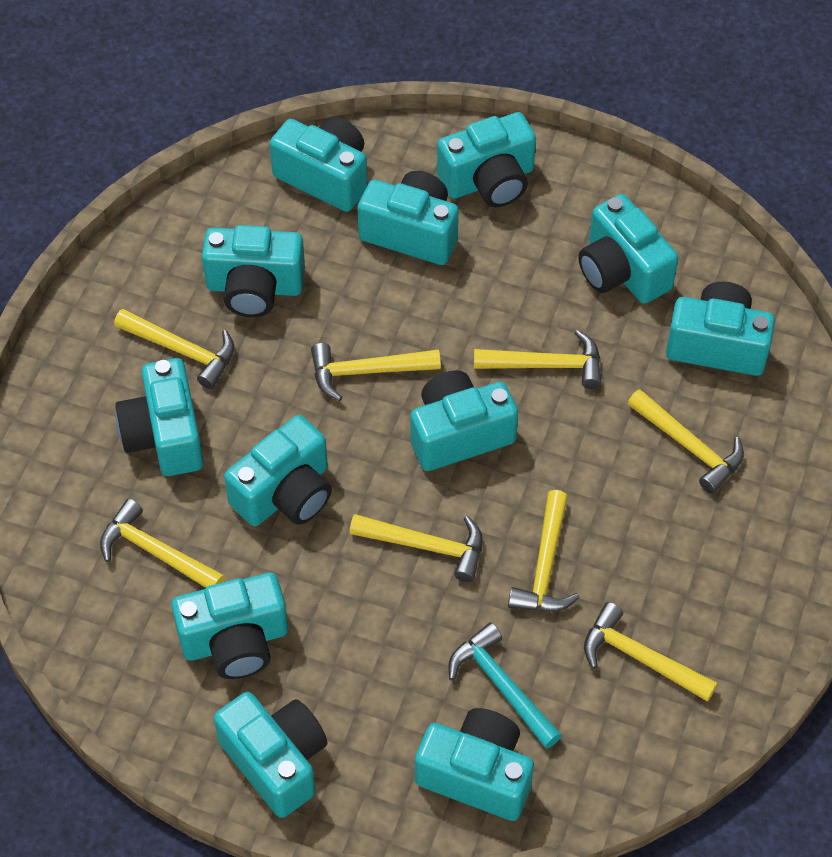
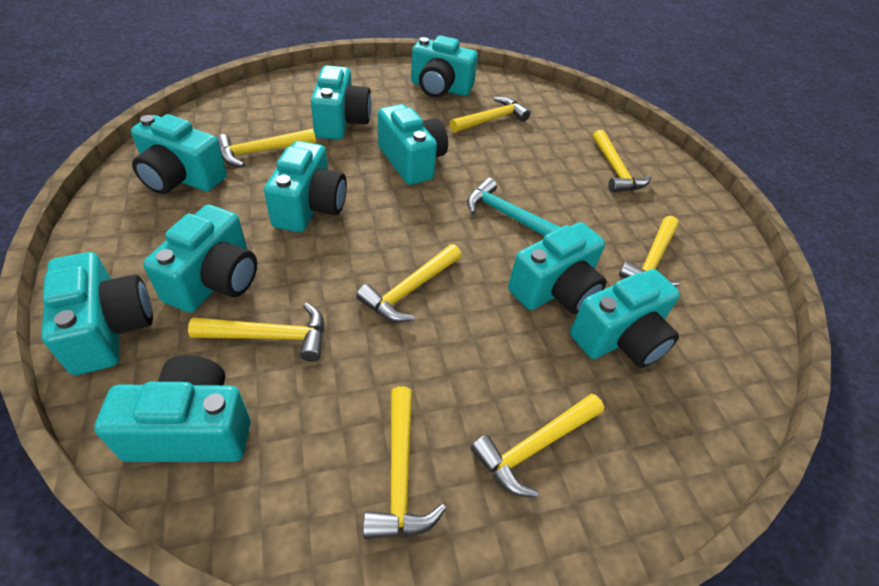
turquoise camera: [115,358,203,476] [171,573,288,679] [202,225,305,317] [214,692,328,818] [224,415,332,526] [270,116,367,212] [357,171,459,265] [410,370,518,471] [415,708,534,821] [437,112,536,207] [578,194,678,304] [666,282,775,376] = 12 -> [41,252,153,375] [94,355,251,462] [131,114,227,194] [143,205,257,313] [264,141,347,232] [311,65,371,140] [378,104,448,185] [411,35,478,98] [508,222,606,314] [570,269,680,368] = 10

